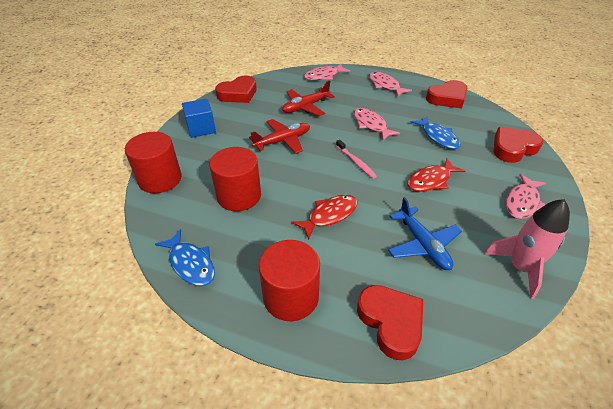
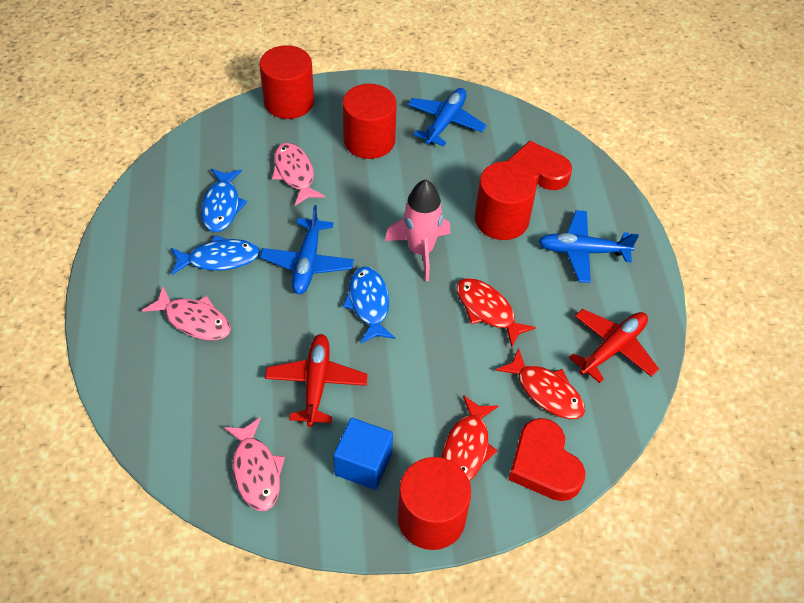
blue fish: [155,229,215,286] [410,116,461,149] = 2 -> [171,235,260,275] [201,168,247,232] [343,266,395,344] = 3
blue plane: [388,197,462,270] = 1 -> [260,205,354,294] [408,88,487,146] [538,210,639,283] = 3
pink fish: [304,63,350,80] [354,108,400,141] [369,72,412,97] [506,174,546,219] = 4 -> [142,287,231,340] [224,417,285,511] [272,143,325,206] = 3
pink toothbrush: [336,140,377,179] = 1 -> none = 0
red cylinder: [125,132,182,193] [209,147,261,211] [259,240,320,321] = 3 -> [259,45,314,119] [343,84,397,159] [398,457,471,550] [475,161,537,240] = 4
red fish: [291,195,357,240] [408,159,465,192] = 2 -> [442,395,499,481] [456,278,536,348] [496,348,585,419] = 3
red heart: [215,76,257,103] [357,285,423,360] [426,80,467,108] [494,127,543,163] = 4 -> [507,141,572,190] [508,418,586,501] = 2

